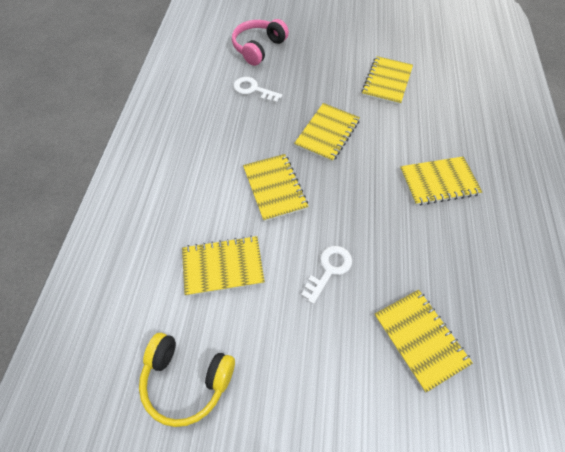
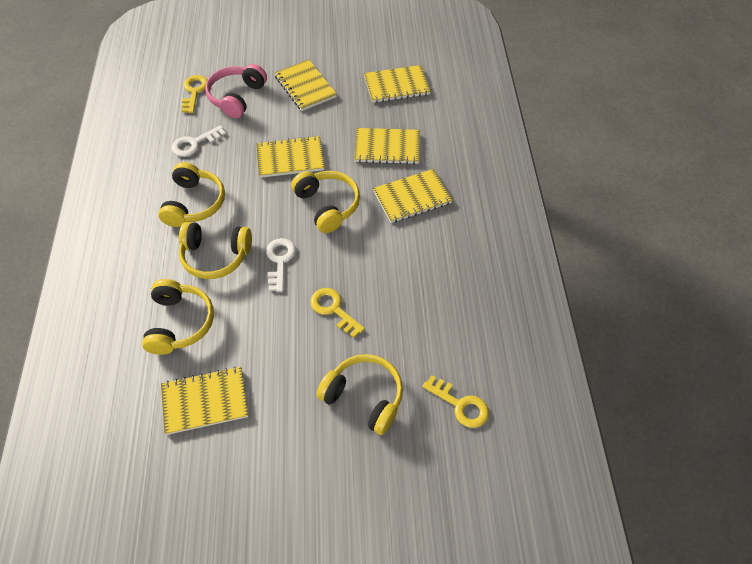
yellow headphones: [139,333,235,427] = 1 -> [142,279,214,355] [158,162,225,227] [179,222,252,279] [291,171,360,233] [317,354,403,435] = 5
yellow key: none = 0 -> [182,75,208,113] [310,288,365,338] [422,375,489,428] = 3

